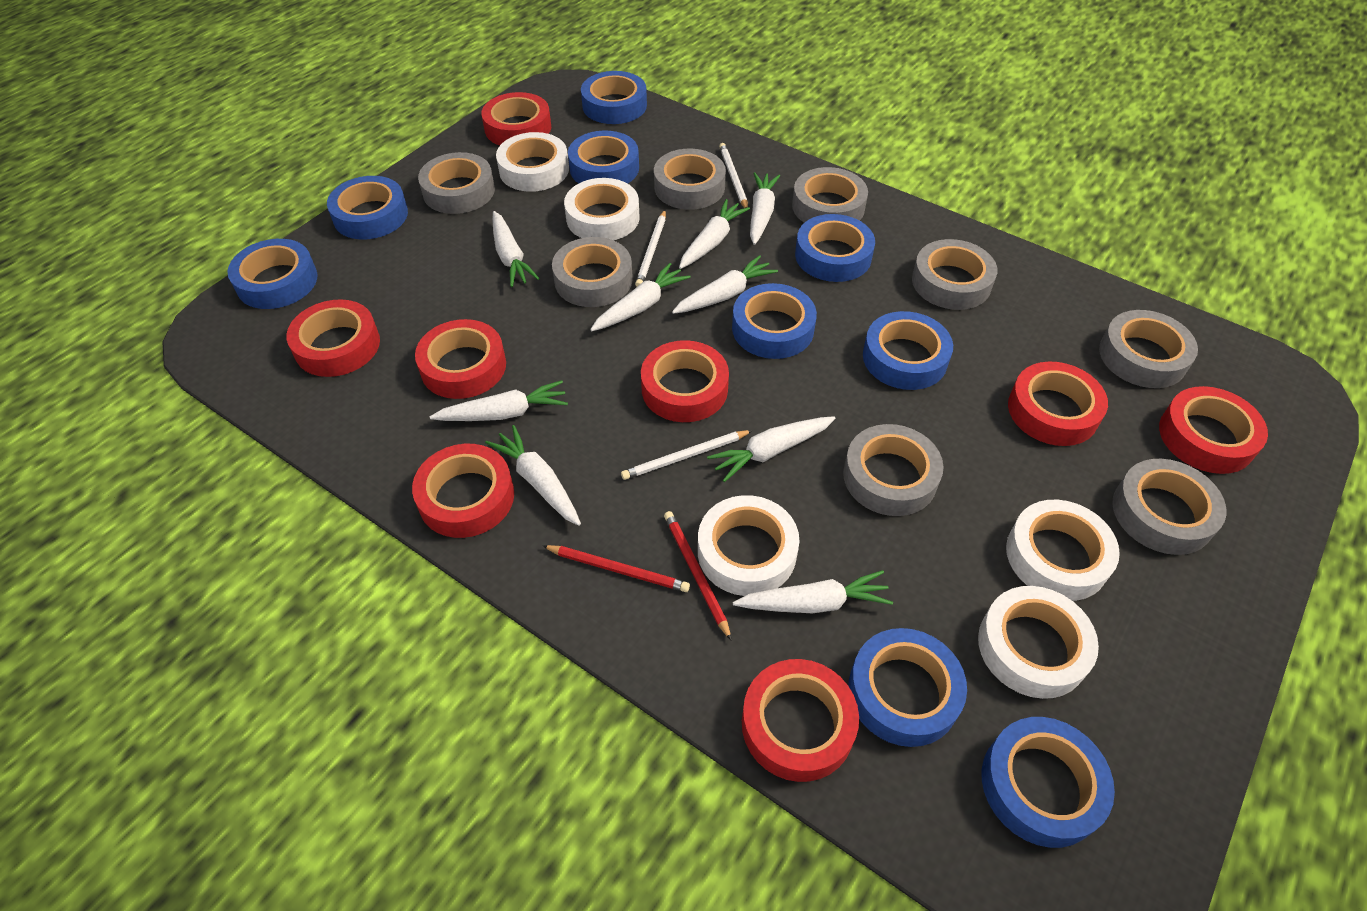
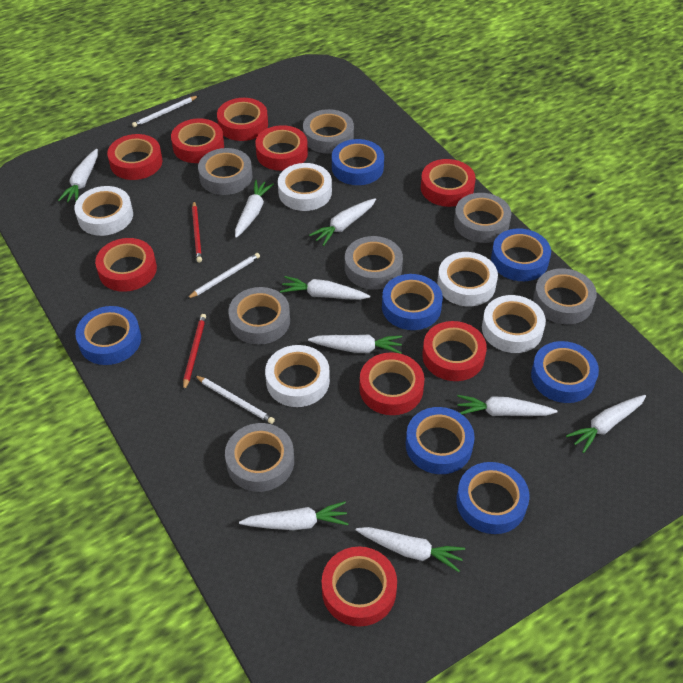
blue tape: [227,239,318,309] [327,176,408,240] [568,130,639,184] [581,71,647,124] [732,283,817,359] [795,214,875,282] [849,628,967,747] [863,311,953,390] [982,717,1115,848] = 9 -> [75,306,141,365] [332,139,384,185] [382,274,443,330] [406,407,475,474] [456,462,530,534] [491,229,551,281] [531,341,599,403] = 7
grey tape: [418,152,495,214] [552,237,633,307] [654,149,726,210] [792,167,868,223] [843,424,944,516] [912,239,997,310] [1099,310,1198,388] [1112,459,1226,555] = 8 -> [198,148,252,195] [225,423,294,492] [228,287,290,345] [303,109,354,154] [345,236,403,290] [454,193,511,243] [533,268,597,324] = 7
red tape: [286,299,380,377] [412,444,514,538] [415,319,506,399] [481,92,551,145] [641,340,729,422] [742,659,859,782] [1008,362,1108,446] [1159,386,1268,474] = 8 -> [95,238,157,292] [107,134,163,180] [171,118,224,163] [217,98,268,141] [255,125,308,171] [322,547,397,627] [359,352,425,415] [421,159,476,207] [422,321,487,381] = 9

